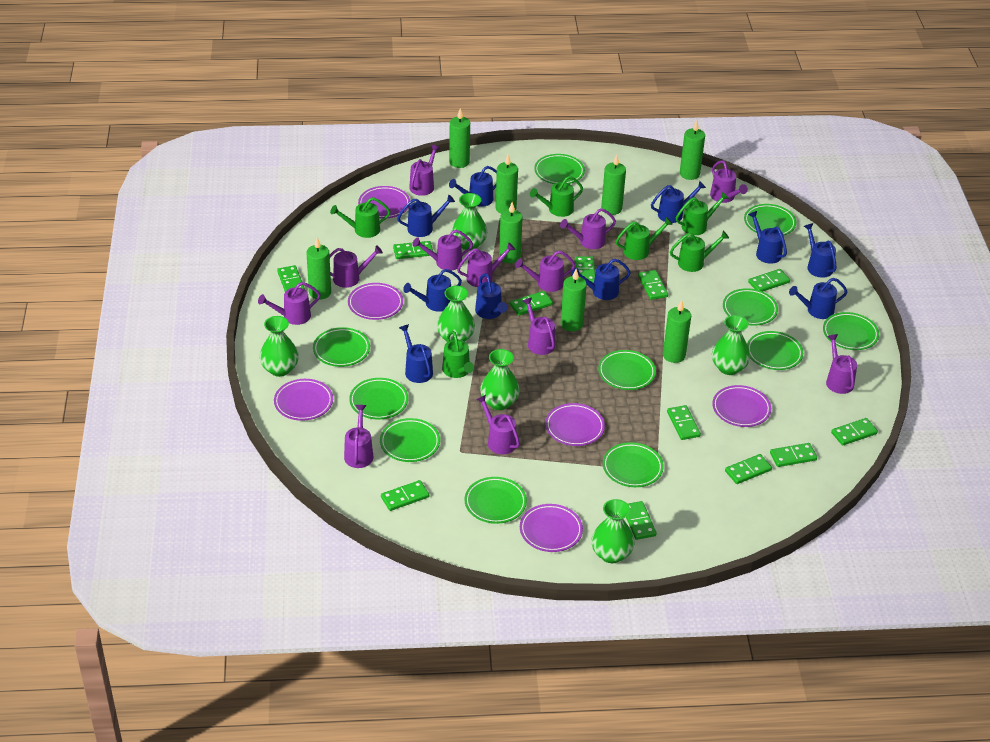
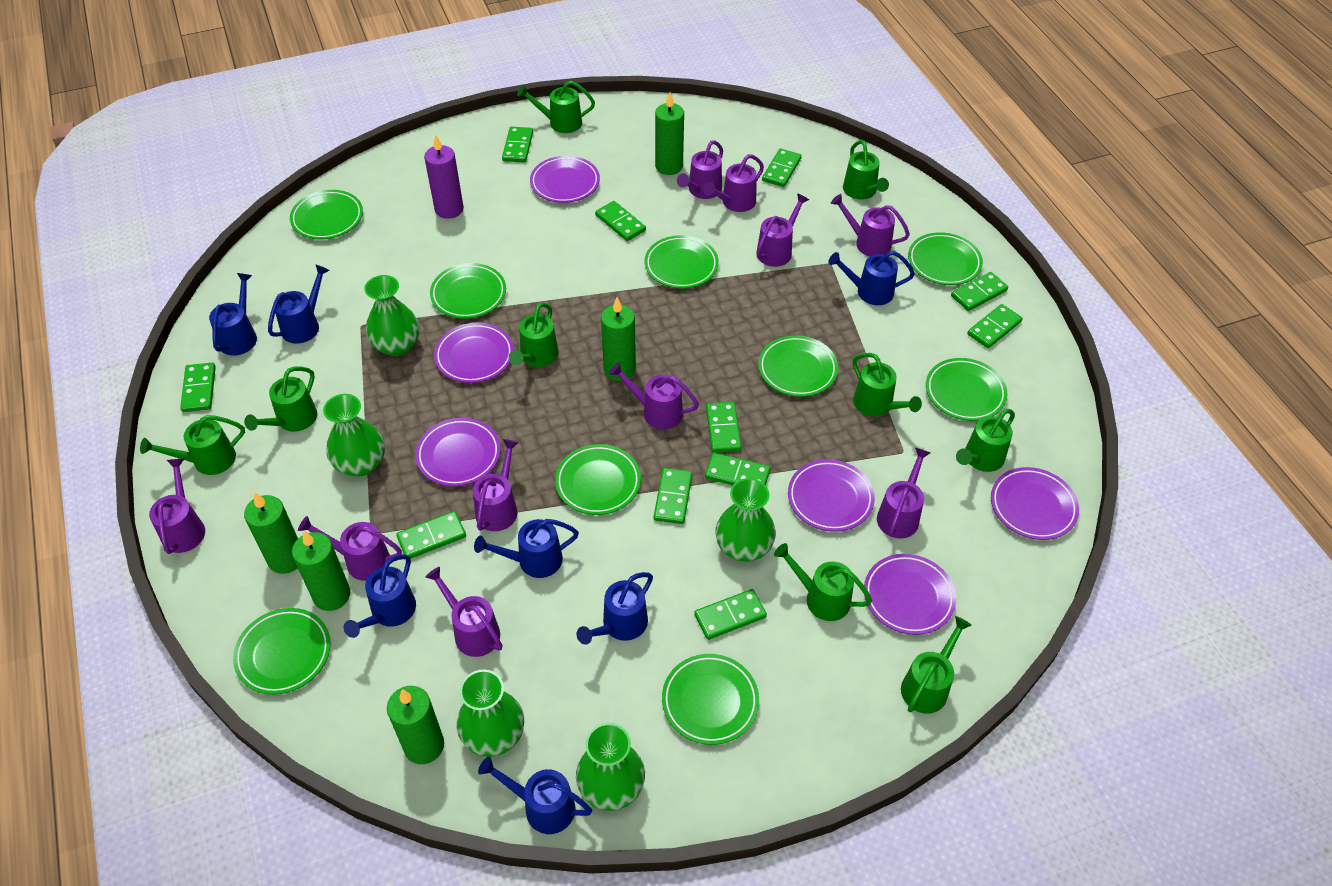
blue watering can: [397,194,455,237] [399,324,433,383] [403,269,462,312] [449,166,497,207] [475,273,508,319] [571,259,631,300] [651,181,706,223] [748,211,787,264] [789,278,848,319] [804,223,837,278] = 10 -> [209,273,257,356] [268,264,329,344] [344,554,416,638] [474,519,579,578] [478,756,592,834] [577,572,653,645] [828,251,915,305] = 7
green candle: [306,238,331,300] [449,108,470,168] [495,155,518,214] [499,202,523,263] [561,269,587,331] [601,155,626,215] [663,300,691,363] [680,120,705,180] = 8 -> [244,493,298,574] [292,531,351,611] [387,686,444,764] [601,297,636,381] [655,92,684,175] = 5
green domino: [277,265,305,292] [381,480,429,511] [393,241,433,259] [510,291,553,316] [575,256,595,283] [626,501,657,540] [638,270,668,300] [667,405,701,440] [725,454,772,484] [748,269,790,291] [770,443,817,467] [831,418,878,446] = 12 -> [180,362,216,412] [396,511,466,559] [502,127,533,163] [595,201,646,241] [654,468,692,524] [694,589,767,640] [705,453,770,485] [706,402,741,453] [762,148,802,187] [951,272,1008,311] [967,304,1022,348] = 11
green plate: [313,327,370,367] [349,378,408,419] [380,418,440,462] [464,477,527,524] [534,154,585,184] [598,350,656,390] [603,442,664,487] [723,288,778,326] [744,204,796,235] [747,331,803,370] [823,312,879,350] = 11 -> [233,608,331,695] [290,190,363,240] [430,263,506,319] [555,444,641,515] [645,235,719,289] [662,654,759,745] [758,335,838,397] [908,232,983,285] [926,358,1007,421] = 9
green vase: [260,316,299,377] [437,286,475,342] [452,193,487,251] [480,349,520,410] [592,499,635,563] [712,315,750,375] = 6 -> [323,394,385,476] [364,275,419,356] [457,669,524,757] [576,723,645,811] [715,478,776,562] = 5
green watering can: [330,197,391,238] [442,331,474,378] [530,176,583,217] [616,217,673,260] [670,231,729,272] [676,191,729,235] = 6 -> [140,415,245,475] [244,366,317,432] [509,303,558,367] [517,81,595,133] [774,543,872,621] [843,140,889,200] [853,353,922,416] [901,616,972,714] [956,409,1015,472] = 9
purple candle: none = 0 -> [424,135,464,219] = 1
purple watering can: [258,282,321,325] [330,245,383,288] [344,405,373,468] [409,145,440,196] [413,230,473,271] [457,242,515,287] [476,395,520,454] [515,251,576,292] [522,297,555,355] [560,208,616,249] [710,160,748,203] [826,334,857,394] = 12 -> [149,459,205,554] [298,516,402,581] [425,567,502,657] [473,439,519,531] [609,362,699,429] [677,140,723,199] [703,154,764,212] [756,193,809,267] [831,194,910,256] [877,447,930,538] = 10

